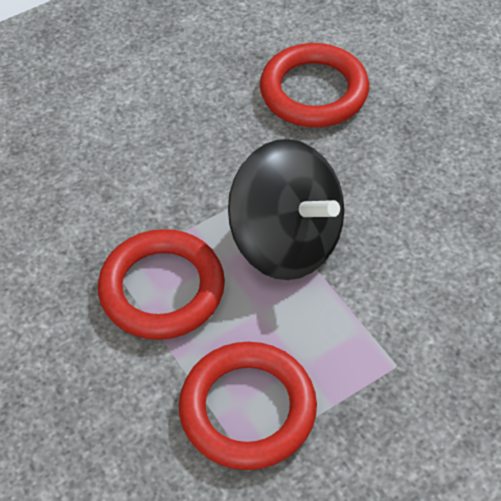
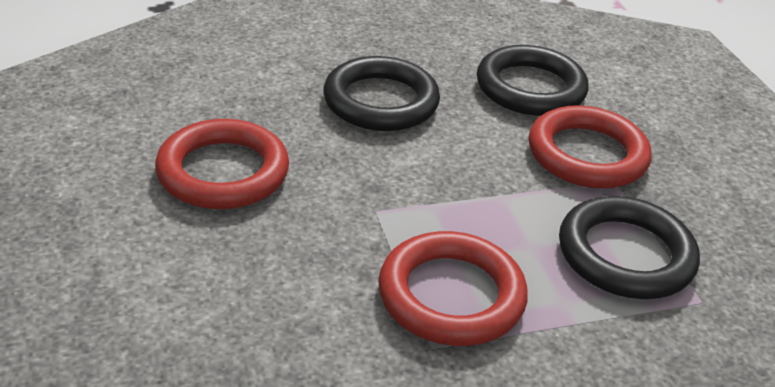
black ring: none = 0 -> [323,56,440,131] [477,45,588,116] [559,196,700,299] = 3
black spinning top: [228,139,344,280] = 1 -> none = 0

